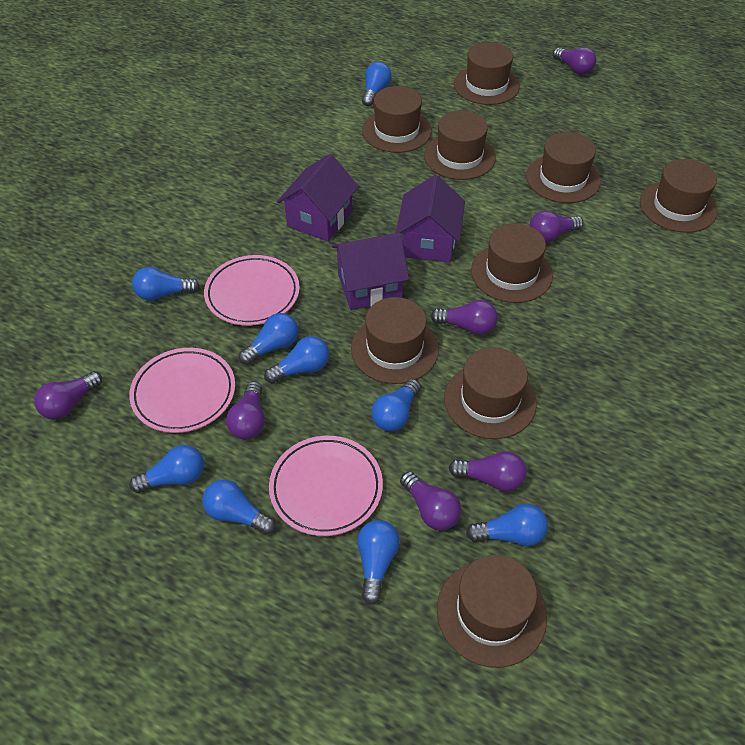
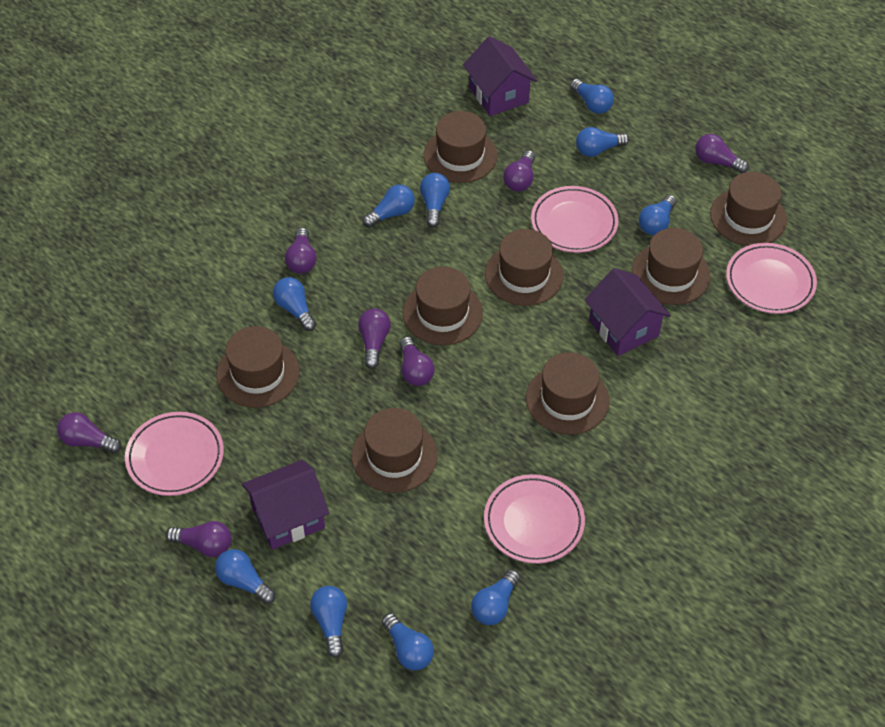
blue light bulb: [129,445,204,493] [132,267,200,301] [202,480,276,535] [239,313,298,365] [264,336,329,383] [357,520,400,604] [362,62,392,106] [372,379,421,431] [466,504,548,546] = 9 -> [215,549,276,604] [273,277,316,331] [310,586,347,658] [362,185,415,228] [382,613,434,670] [420,173,450,227] [471,569,520,625] [570,79,614,114] [576,127,629,157] [639,195,676,235] = 10
brown hat: [351,297,439,384] [362,86,432,153] [424,111,496,180] [437,555,547,668] [444,347,537,439] [454,42,520,105] [471,223,553,303] [526,132,601,203] [640,159,718,233] = 9 -> [217,326,299,408] [352,408,438,493] [403,267,483,345] [424,111,497,183] [485,229,564,306] [526,352,610,435] [632,228,710,305] [710,172,787,246] = 8
pink plate: [129,348,235,433] [204,255,300,326] [269,436,383,536] = 3 -> [125,412,224,496] [484,474,585,564] [531,186,619,253] [726,243,817,314] = 4

